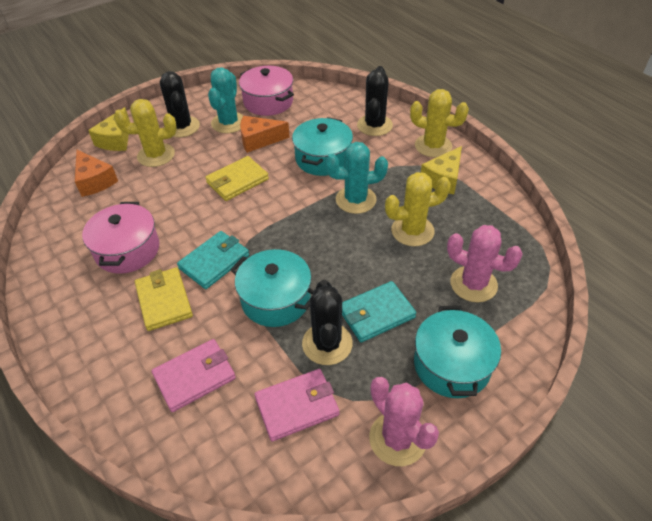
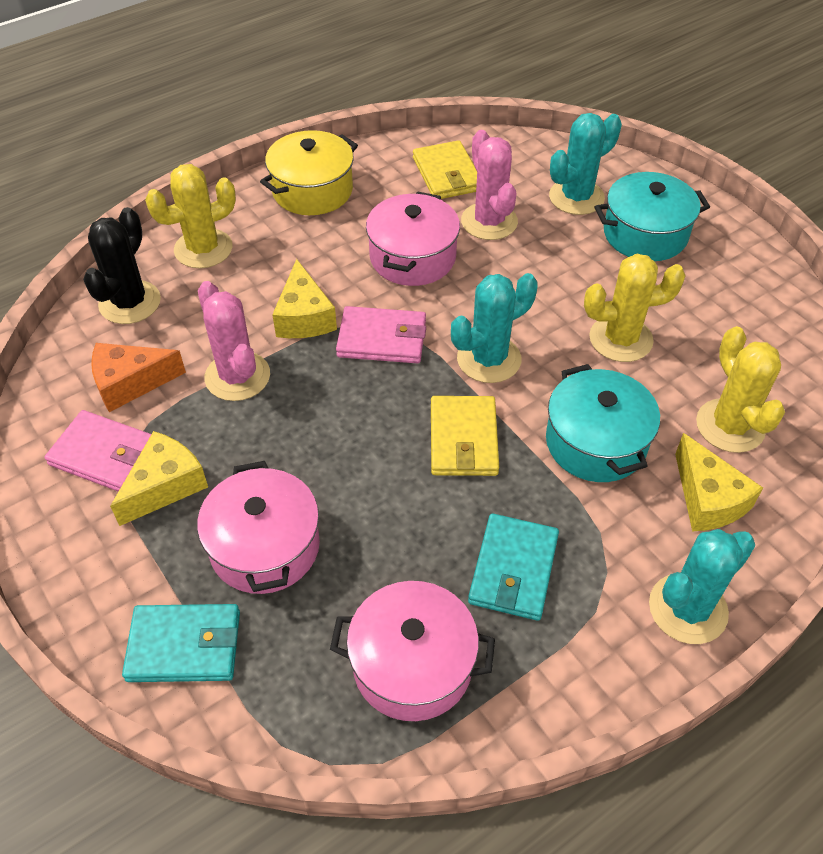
black cactus: [160,72,200,137] [302,280,353,365] [357,66,393,136] = 3 -> [83,207,161,324] = 1
orange cheese: [75,150,118,197] [240,116,290,153] = 2 -> [91,343,186,412] = 1
pink pot: [82,202,159,274] [239,66,294,116] = 2 -> [197,461,320,594] [330,581,495,721] [366,191,460,286] = 3
turquoise cactus: [208,67,244,133] [326,142,388,214] = 2 -> [451,273,538,383] [549,113,622,215] [649,529,755,644] = 3
turquoise pot: [230,249,314,327] [292,117,353,176] [414,306,501,398] = 3 -> [546,364,660,482] [595,172,710,261] = 2
yellow cheese: [88,107,130,151] [421,146,462,194] = 2 -> [110,431,208,526] [272,259,337,338] [675,433,763,531] = 3
yellow pot: none = 0 -> [260,130,358,215] = 1

